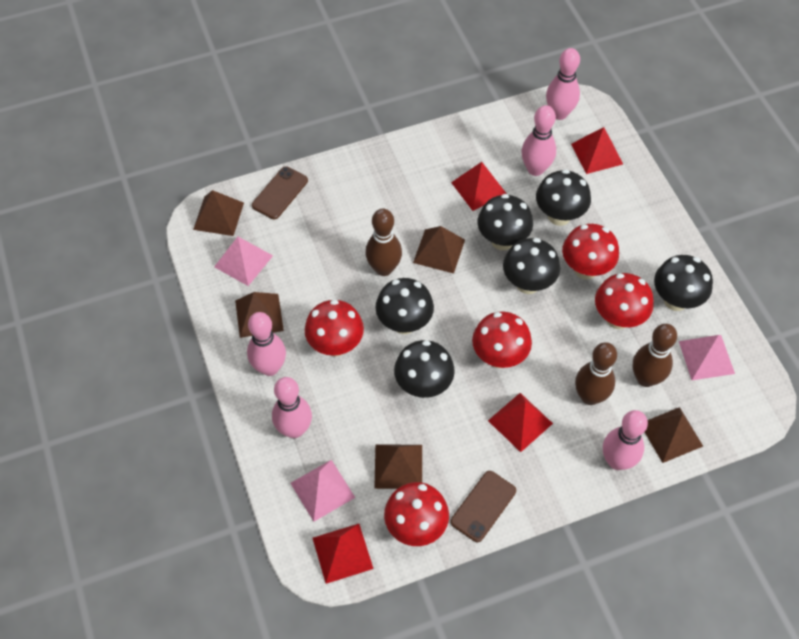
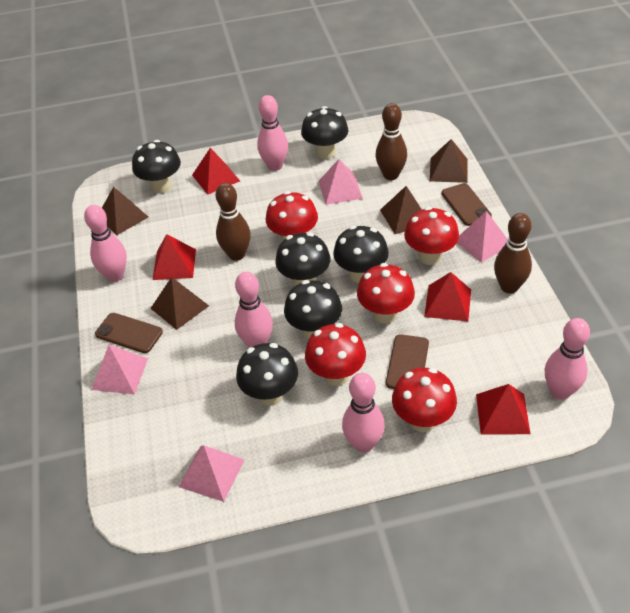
brown phone: [252,166,308,219] [451,471,516,542] = 2 -> [95,313,163,353] [386,334,429,389] [442,183,492,226] = 3
brown pyramid: [193,190,244,236] [235,292,284,338] [374,444,422,489] [413,226,465,274] [645,407,703,463] = 5 -> [102,187,148,235] [150,277,209,330] [380,186,422,234] [430,139,468,183] = 4
pink pyramid: [214,237,273,286] [290,460,355,522] [679,335,735,380] = 3 -> [92,345,148,394] [179,445,244,502] [319,159,363,205] [457,211,508,263] = 4

